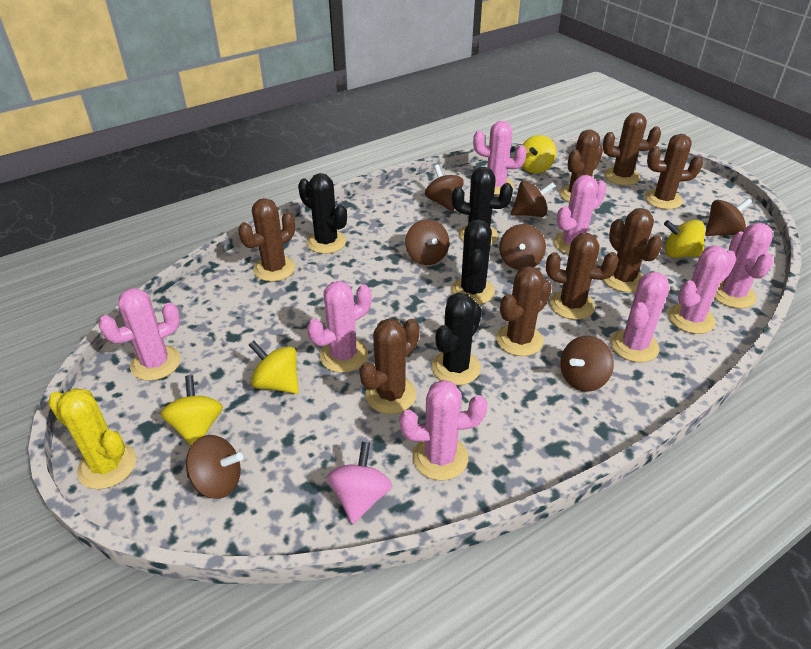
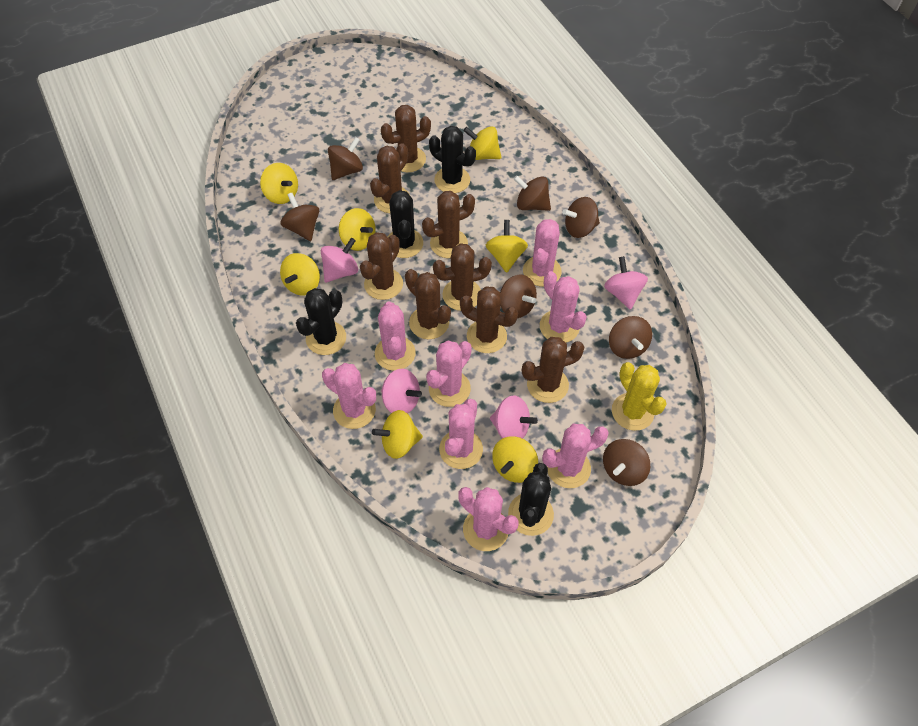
pink spinning top: [327,442,392,524] = 1 -> [321,238,358,283] [381,369,422,414] [490,395,538,439] [604,256,648,310] = 4
yellow spinning top: [161,375,223,446] [249,341,299,394] [522,135,556,174] [664,220,705,258] = 4 -> [260,163,298,204] [280,253,320,296] [339,208,376,251] [372,410,423,459] [463,126,501,160] [486,220,528,273] [492,436,538,483] = 7

